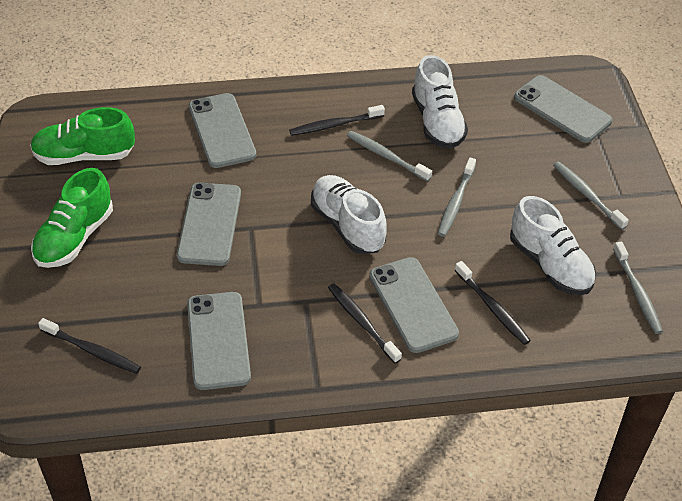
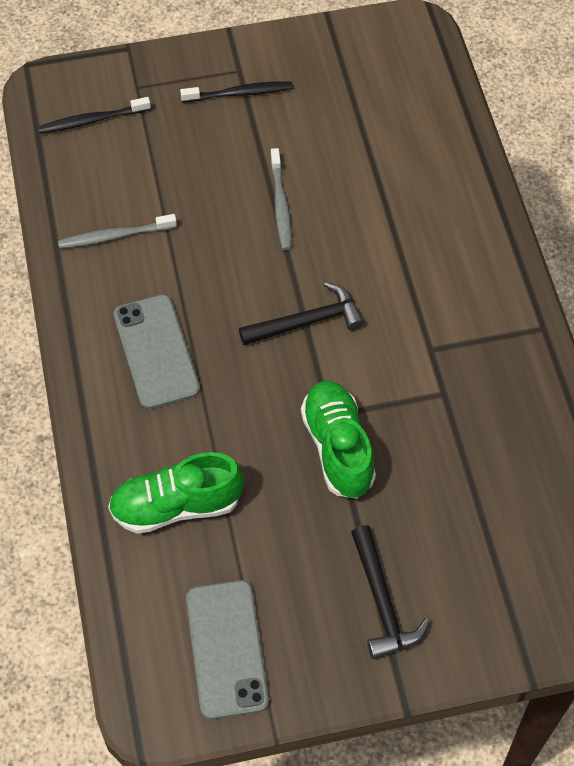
black hammer: none = 0 -> [239,282,364,345] [351,525,430,659] = 2
black toothbrush: [38,318,141,374] [289,105,385,136] [328,283,402,363] [455,261,531,345] = 4 -> [38,97,151,134] [180,81,293,103] = 2
grey phone: [177,183,241,266] [187,292,251,390] [189,93,256,168] [369,257,459,353] [514,75,612,143] = 5 -> [114,294,200,409] [186,580,269,720] = 2
grey toothbrush: [347,131,432,182] [438,157,476,237] [553,162,629,230] [613,242,663,334] = 4 -> [58,214,177,249] [270,148,291,250] = 2
white shoe: [311,175,387,254] [412,55,468,149] [510,196,596,295] = 3 -> none = 0

